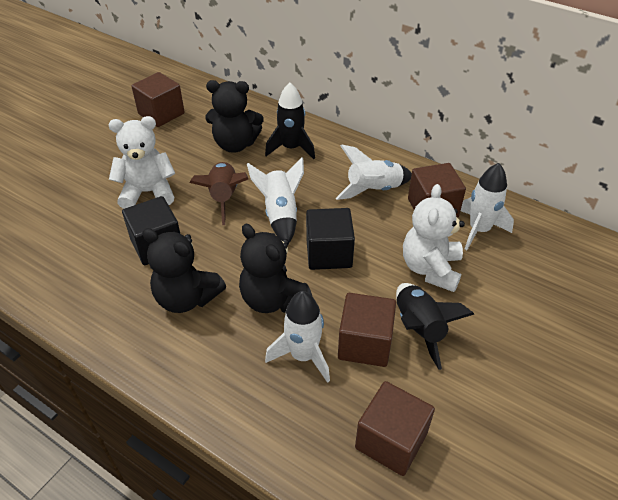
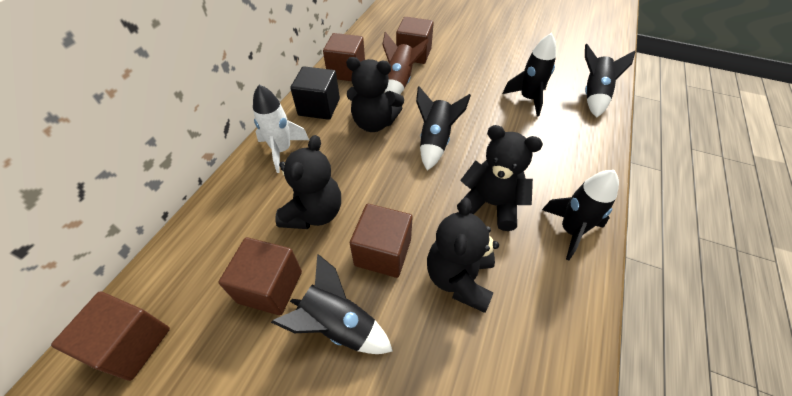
black cube: [122,196,180,265] [306,208,355,270] = 2 -> [290,66,340,120] = 1
black rocket: [265,83,315,159] [396,283,474,370] = 2 -> [271,254,393,354] [416,86,471,171] [502,33,556,116] [542,170,619,260] [585,44,635,118] = 5
black teddy bear: [142,228,226,313] [205,80,264,153] [239,224,312,313] = 3 -> [275,135,341,229] [346,57,404,132] [427,197,499,313] [457,125,543,231] = 4
brown cube: [131,72,185,127] [338,293,396,367] [355,381,435,476] [408,163,466,218] = 4 -> [51,291,170,381] [219,237,302,315] [323,33,365,81] [350,204,413,278] [396,17,434,64] = 5
white rocket: [247,157,304,243] [265,291,330,383] [336,144,412,200] [461,163,514,250] = 4 -> [253,84,309,173] = 1
white teddy bear: [109,116,175,209] [403,184,465,292] = 2 -> none = 0

